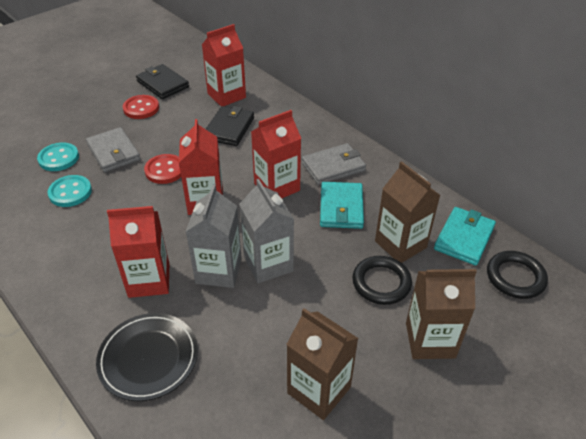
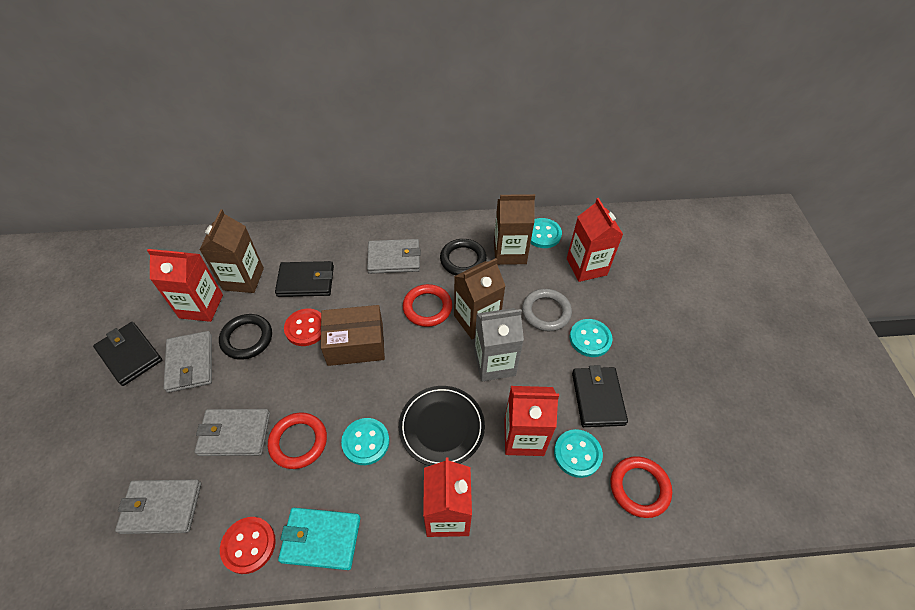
black wallet: [136,64,189,99] [206,106,254,146] = 2 -> [93,322,162,386] [275,261,334,297] [572,365,628,427] = 3
brown box: none = 0 -> [321,305,385,366] = 1
grey carton: [186,184,242,288] [239,179,294,283] = 2 -> [474,308,524,381] = 1
grey ring: none = 0 -> [522,289,572,331] = 1
grey wallet: [86,127,141,172] [301,143,366,185] = 2 -> [115,479,201,534] [164,331,212,393] [195,409,270,456] [367,239,421,274] = 4
red ring: none = 0 -> [268,412,327,469] [403,284,452,327] [610,456,672,518] = 3
turquoise button: [37,142,79,171] [47,175,92,207] = 2 -> [341,418,389,465] [530,218,562,248] [554,429,603,478] [569,319,612,357] = 4
turquoise wallet: [320,182,364,229] [434,207,496,266] = 2 -> [278,508,360,570] = 1

